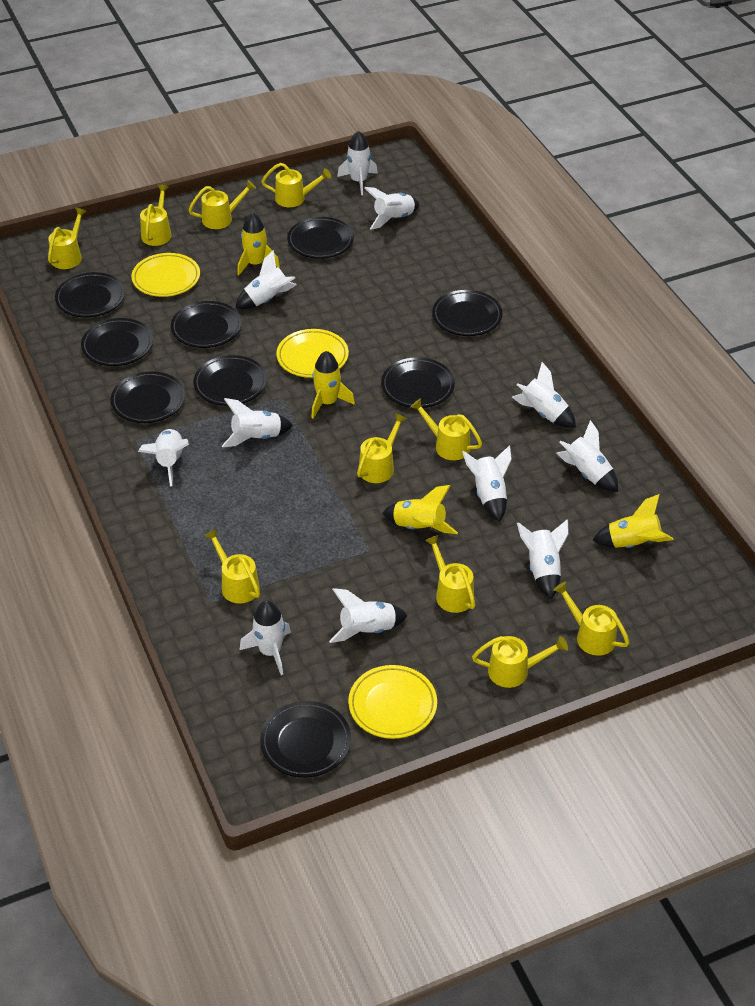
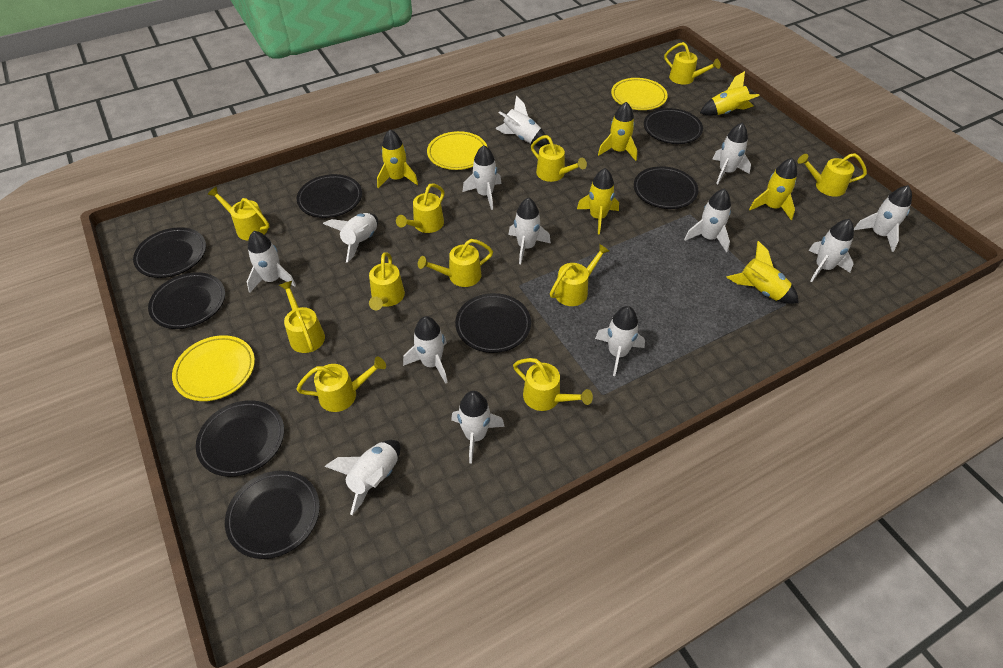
black plate: [55,272,125,317] [81,318,153,366] [111,371,185,423] [171,301,242,348] [193,355,267,406] [260,701,351,778] [287,217,354,259] [381,357,455,408] [432,290,503,336] = 9 -> [133,227,206,278] [148,272,225,329] [196,400,284,477] [225,470,320,559] [297,174,362,218] [455,293,531,353] [634,166,698,209] [644,108,703,144] = 8
white rocket: [138,429,189,487] [222,398,293,447] [235,250,296,309] [240,601,291,675] [329,588,408,643] [337,131,378,195] [365,187,420,230] [462,445,512,522] [512,362,576,428] [517,519,569,599] [556,420,618,492] = 11 -> [247,231,296,293] [323,213,378,263] [325,440,400,515] [403,316,448,384] [451,391,505,464] [463,145,502,210] [495,96,548,146] [508,197,551,264] [595,306,645,376] [684,188,731,252] [712,123,751,184] [808,219,854,282] [854,185,912,252] = 13
yellow rocket: [237,212,280,276] [311,351,355,419] [382,485,458,534] [592,494,673,548] = 4 -> [377,129,418,188] [577,168,619,234] [598,102,637,161] [700,71,760,116] [726,241,799,304] [749,158,797,220] = 6
yellow watering can: [48,208,87,269] [140,184,171,246] [188,180,256,229] [204,529,260,604] [261,163,331,207] [357,413,407,483] [410,398,482,460] [425,535,475,613] [472,636,568,688] [553,582,630,656] = 10 -> [207,186,269,241] [279,281,325,353] [296,357,386,412] [369,252,405,310] [396,183,445,233] [418,239,493,287] [513,358,593,411] [531,135,587,182] [550,244,609,306] [664,42,721,85] [797,153,867,197] = 11

